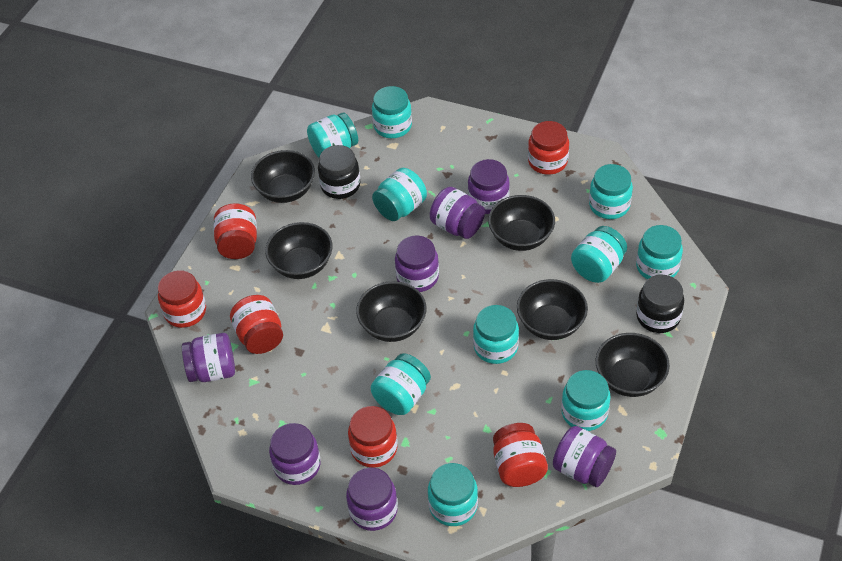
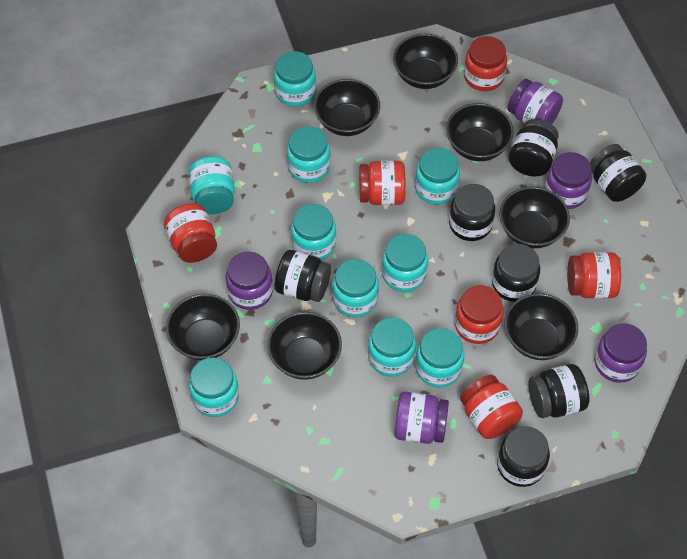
black bowl: [251,150,315,203] [265,222,333,279] [356,281,426,342] [488,195,555,251] [517,279,588,340] [596,333,670,397] = 6 -> [166,294,240,360] [267,312,342,380] [314,79,380,136] [393,34,458,89] [446,103,514,161] [499,186,570,248] [504,293,578,360] = 7
black jar: [318,145,360,199] [636,275,684,333] = 2 -> [275,250,331,302] [449,184,495,241] [492,244,540,302] [497,426,550,487] [509,119,559,176] [528,364,589,418] [590,144,646,202] = 7
purple jar: [182,333,235,382] [269,423,321,485] [346,468,398,531] [395,236,439,292] [430,187,485,239] [468,159,510,214] [553,426,616,487] = 7 -> [226,252,273,310] [394,392,449,444] [507,79,563,124] [545,152,592,209] [595,323,647,383] = 5

